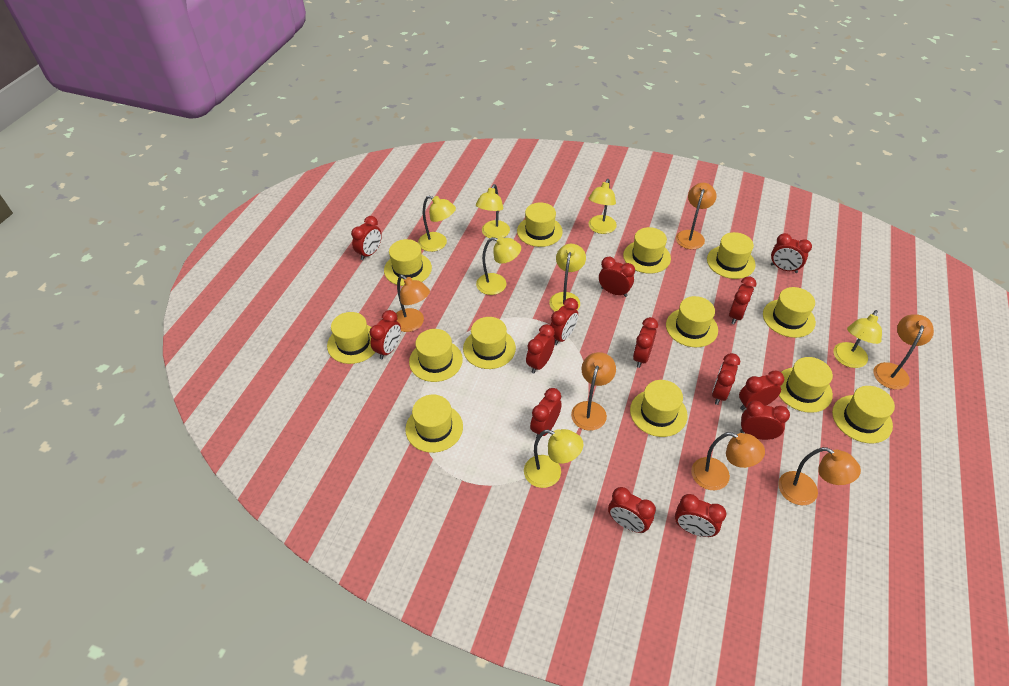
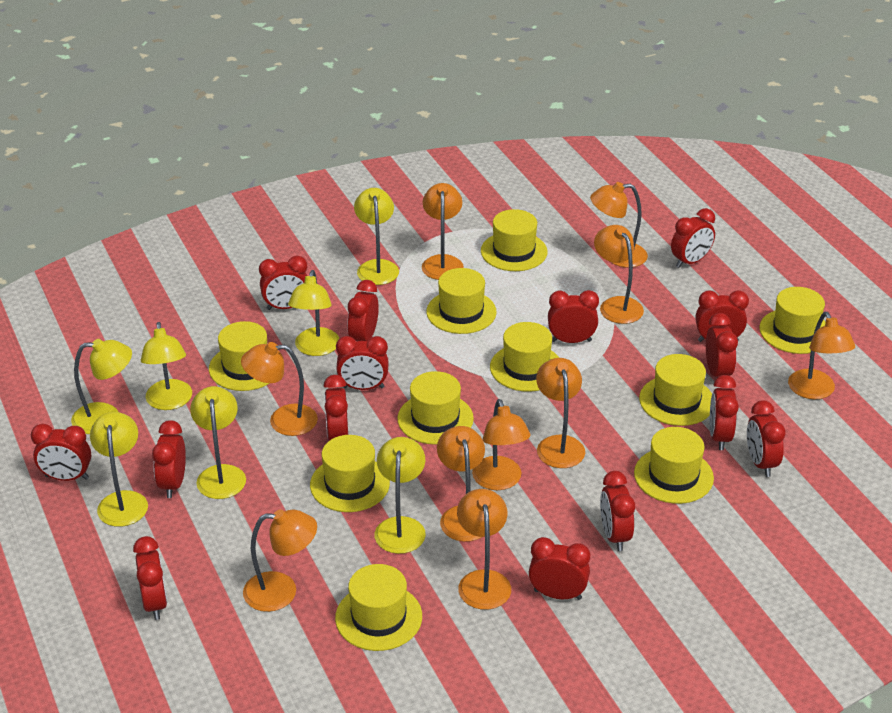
orange lamp: [396,275,430,332] [571,352,616,431] [676,183,717,249] [691,432,765,490] [778,447,861,505] [874,314,934,390] = 6 -> [241,342,318,436] [243,509,317,612] [422,183,464,280] [437,426,485,542] [457,489,511,610] [472,399,530,490] [536,358,585,468] [590,182,648,268] [594,225,644,324] [788,312,856,399] = 10
red clock: [351,216,382,260] [369,310,401,359] [526,324,555,374] [530,388,562,438] [551,298,578,345] [599,257,635,297] [608,487,656,533] [633,317,658,368] [675,494,726,537] [712,353,740,405] [729,276,757,324] [739,370,784,410] [740,401,790,440] [771,233,812,273] = 14 -> [31,424,91,481] [133,536,167,620] [152,420,186,498] [259,256,307,310] [324,375,348,441] [336,336,389,390] [347,280,379,341] [529,537,590,600] [548,290,599,343] [600,471,635,551] [671,208,715,268] [695,290,749,342] [706,313,738,377] [710,375,739,450] [747,400,786,477] = 15
yellow hat: [327,312,375,364] [384,239,432,286] [405,395,463,453] [409,329,463,382] [463,317,516,369] [517,203,563,247] [623,227,671,274] [630,380,688,437] [666,296,718,347] [707,232,756,279] [763,287,816,338] [779,357,833,413] [832,386,895,443] = 13 -> [209,321,270,391] [310,435,390,512] [335,564,422,651] [397,371,474,445] [426,268,497,334] [481,209,547,271] [490,322,559,392] [634,427,714,504] [639,354,712,426] [759,287,826,354] = 10

